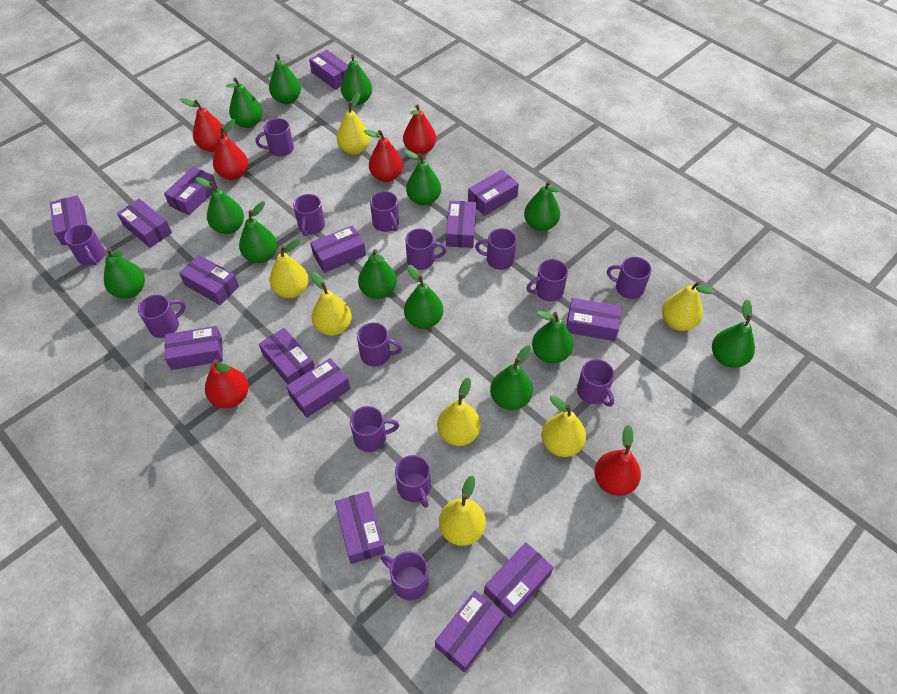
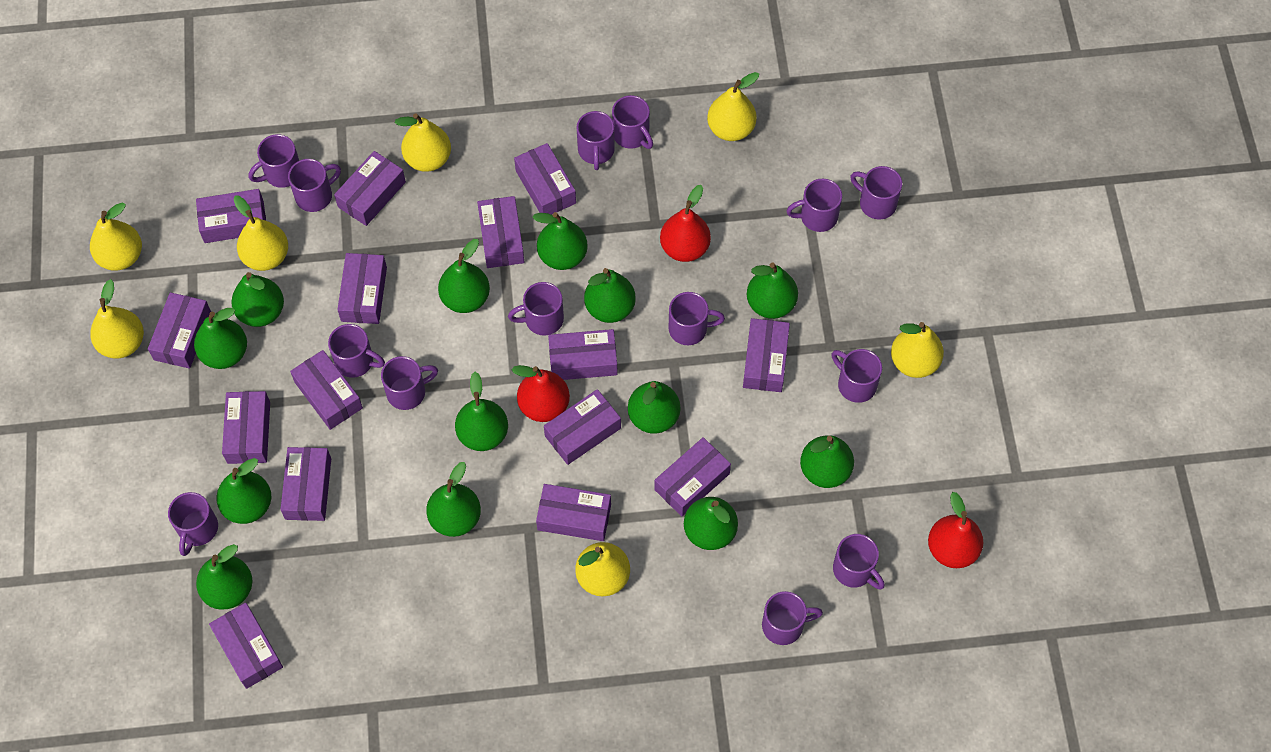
red pear: [180,98,227,152] [205,359,249,408] [213,119,248,180] [364,130,403,182] [403,104,436,155] [594,425,641,496] = 6 -> [512,365,570,422] [660,185,711,262] [928,492,983,568] = 3

